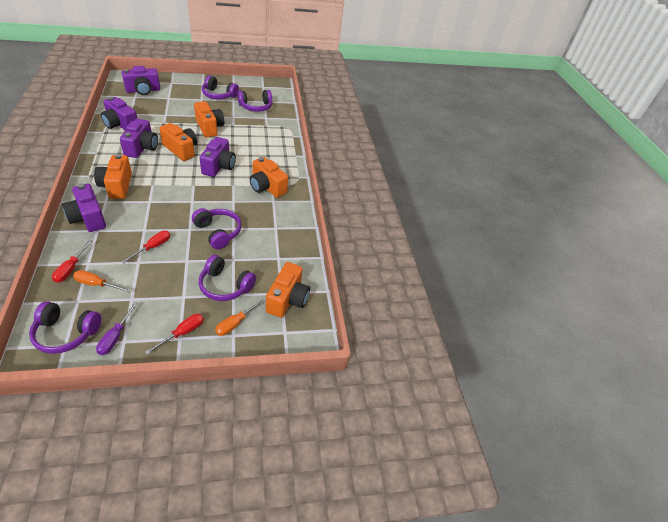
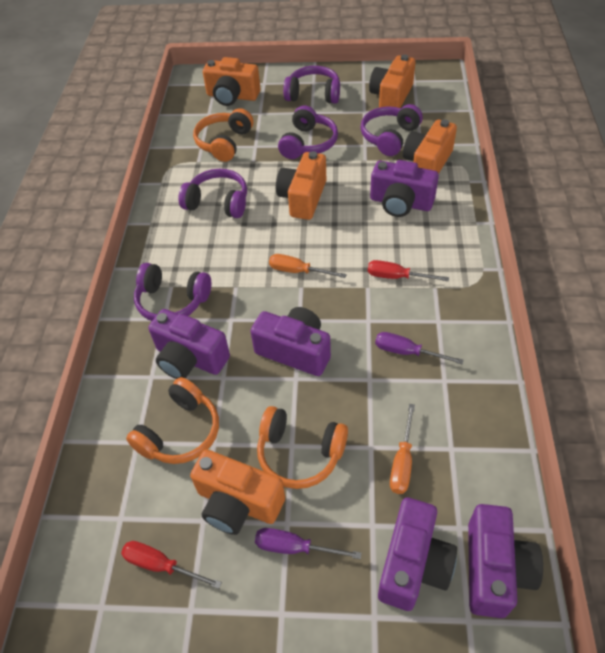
orange headphones: none = 0 -> [126,377,219,464] [193,108,253,162] [257,406,348,489] = 3
purple screwdriver: [96,302,138,355] = 1 -> [255,528,362,559] [375,332,464,364] = 2
red screwdriver: [52,240,93,283] [121,230,170,263] [145,314,204,355] = 3 -> [121,541,222,589] [368,260,449,281] = 2

